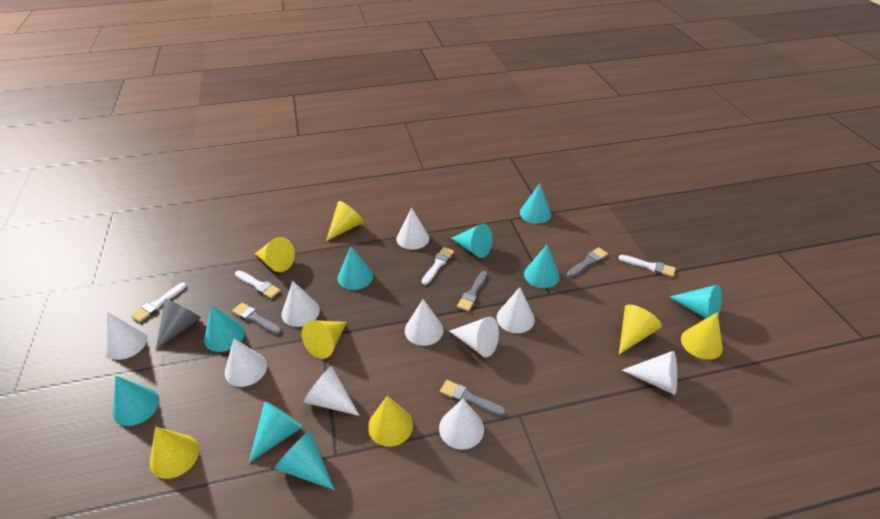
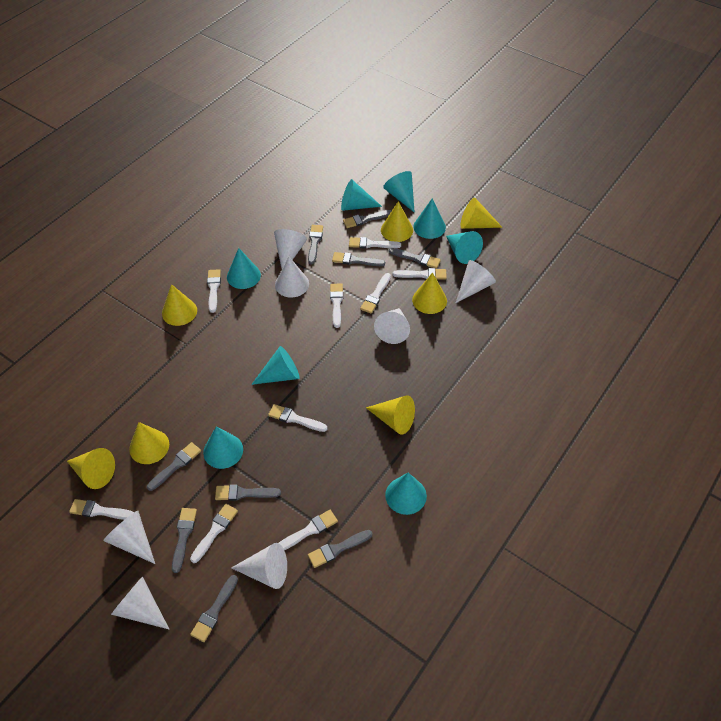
grey brush: [232,302,282,334] [440,380,506,416] [457,271,488,311] [567,247,608,277] = 4 -> [147,442,201,491] [172,508,197,573] [190,575,238,642] [215,485,281,501] [308,225,323,264] [308,530,372,568] [332,252,385,266] [343,210,392,228] [389,248,441,269] = 9
grey cone: [156,299,201,350] = 1 -> none = 0
turquoise cone: [113,376,159,426] [204,305,245,352] [249,401,302,463] [274,431,335,490] [338,246,373,290] [451,224,492,258] [520,183,551,224] [524,244,560,288] [670,285,722,319] = 9 -> [203,427,243,469] [227,248,261,289] [251,346,299,385] [341,179,382,211] [383,171,415,213] [385,473,427,515] [413,198,446,239] [446,231,483,264] = 8
white brush: [131,283,187,322] [235,271,281,299] [422,247,454,285] [619,255,676,277] = 4 -> [69,499,134,520] [190,504,238,563] [207,269,221,313] [268,404,328,432] [279,510,338,550] [330,284,343,328] [349,237,401,249] [360,273,391,313] [393,268,447,280] = 9
white cone: [105,312,148,360] [225,338,267,387] [281,281,320,327] [303,366,360,416] [396,207,429,250] [405,299,443,346] [439,399,484,450] [449,317,499,357] [496,287,535,333] [621,351,677,395] = 10 -> [103,511,155,564] [111,576,169,629] [231,543,287,589] [274,229,307,269] [275,257,309,298] [374,308,410,344] [456,260,496,303] = 7

